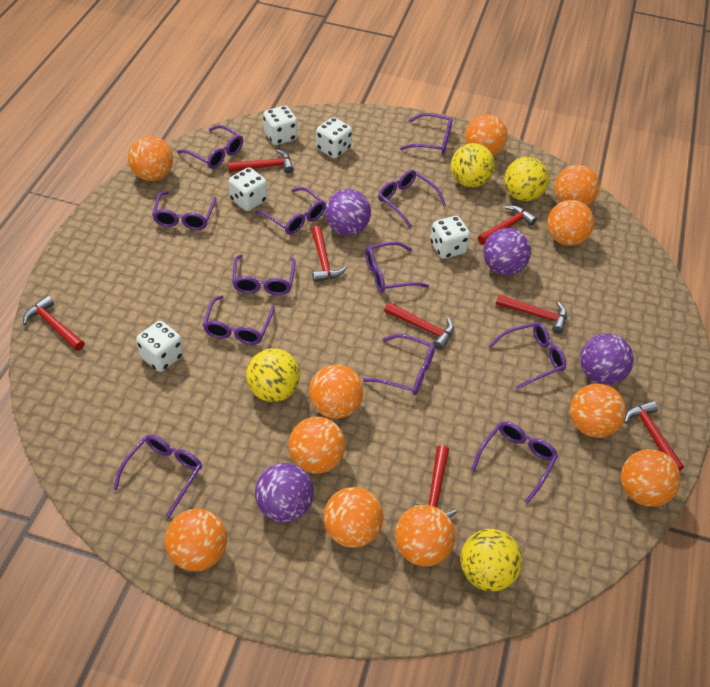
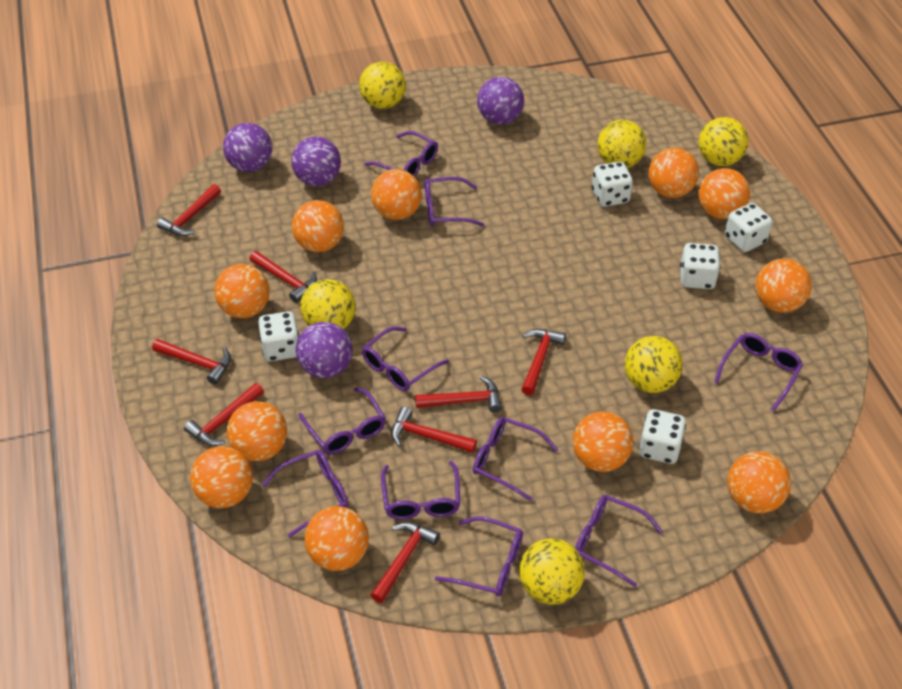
purple glasses: [113,435,202,518] [152,191,217,230] [177,125,243,169] [203,295,275,345] [232,254,296,295] [255,187,326,235] [363,334,435,395] [365,242,429,293] [378,170,446,228] [400,113,453,154] [471,422,558,504] [489,322,566,390] = 12 -> [262,450,349,538] [298,388,386,454] [362,327,449,391] [364,131,438,177] [381,461,460,520] [425,177,485,227] [435,516,523,596] [473,417,558,501] [575,495,663,587] [714,333,803,411] = 10
yellow ball: [246,348,300,402] [451,143,495,187] [460,529,522,591] [504,157,549,201] = 4 -> [300,279,356,329] [359,62,406,109] [519,538,585,605] [597,120,646,168] [625,336,683,393] [699,117,748,166] = 6

